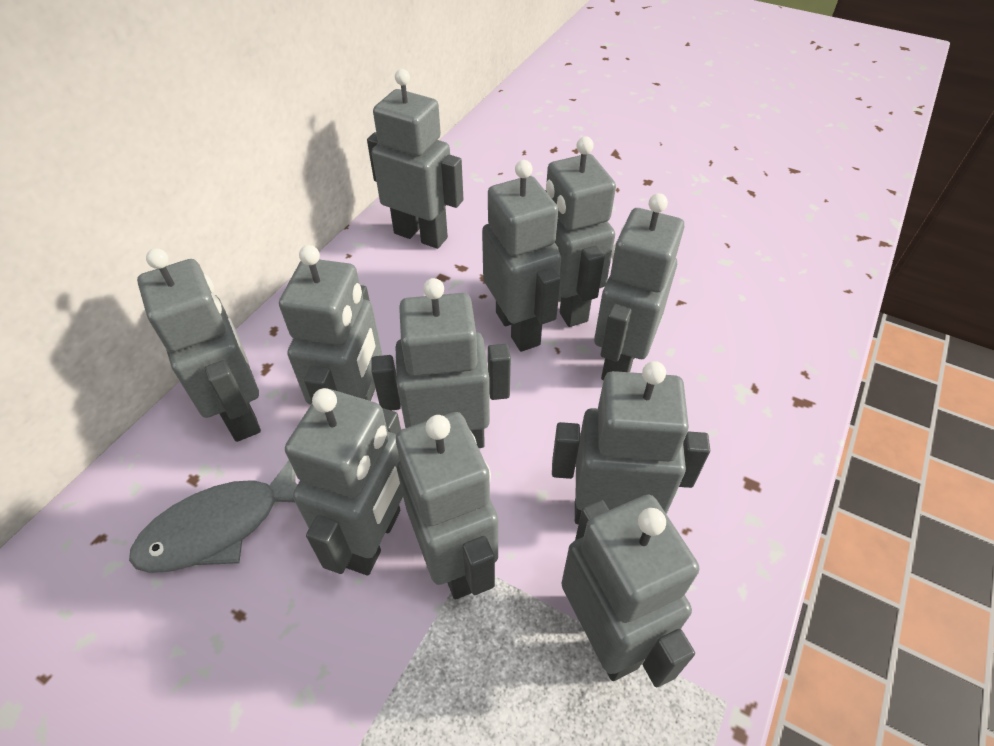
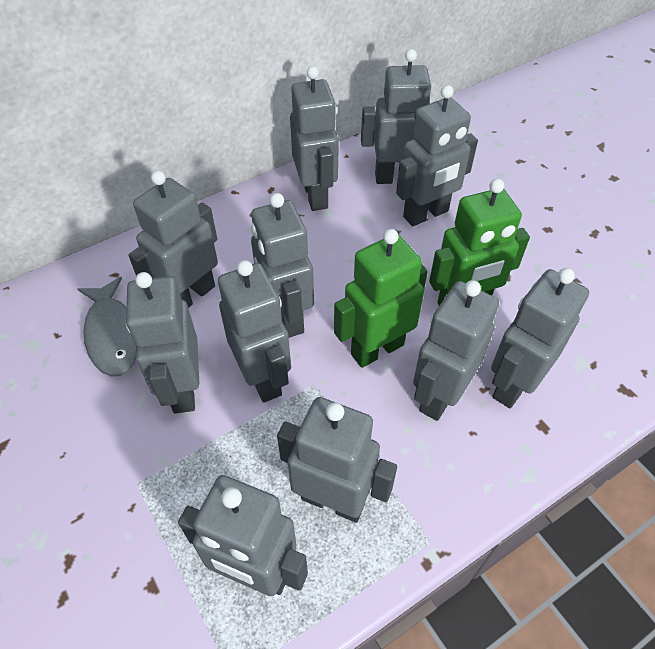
green robot: none = 0 -> [334,229,428,368] [429,178,530,305] = 2

